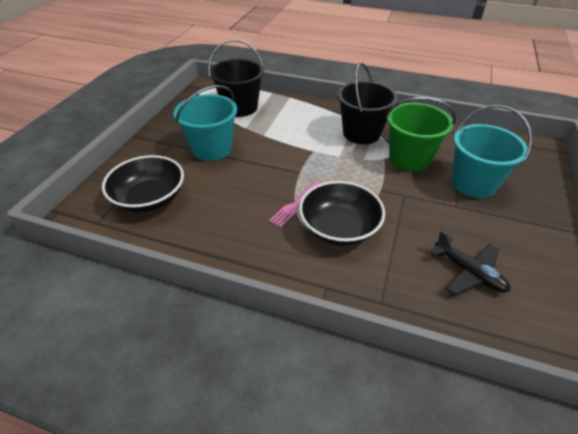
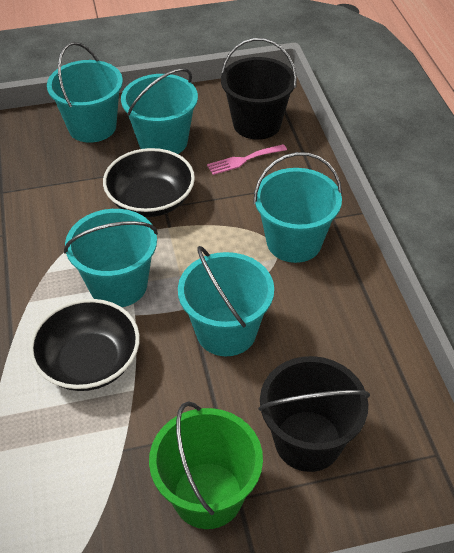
black plane: [430,230,510,296] = 1 -> none = 0
turquoise bucket: [173,85,237,161] [451,105,532,198] = 2 -> [47,42,123,143] [64,209,158,307] [121,68,198,154] [178,246,274,356] [253,152,342,263] = 5

